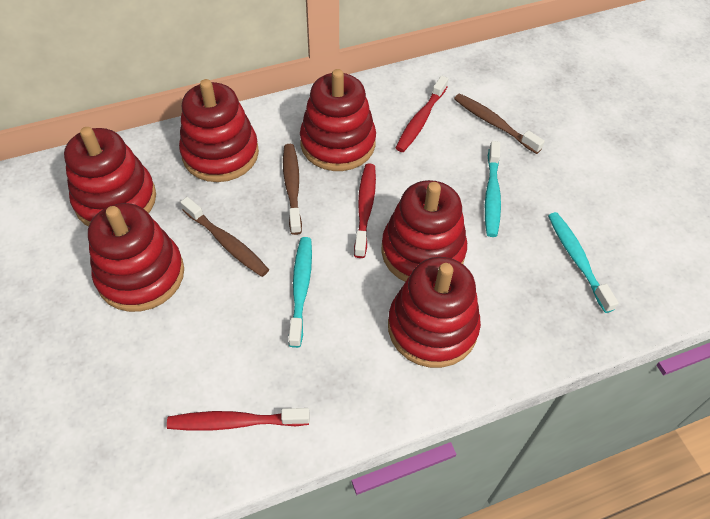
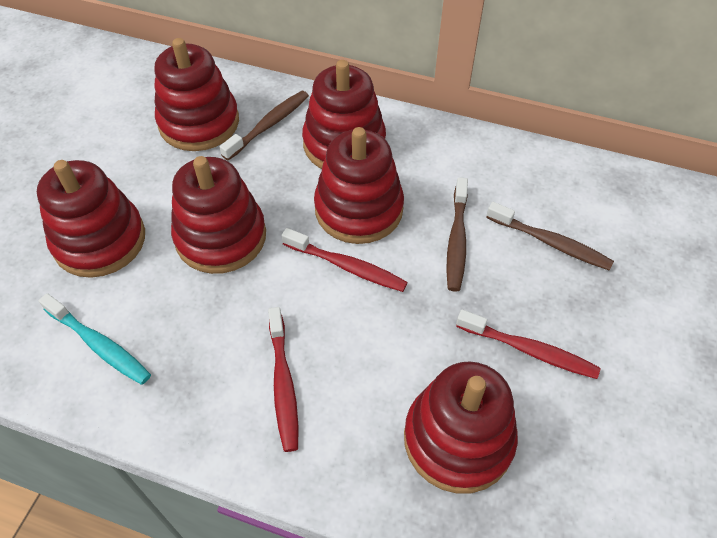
turquoise toothbrush: [289,237,312,348] [485,141,501,237] [548,212,619,313] = 3 -> [39,293,151,385] = 1

